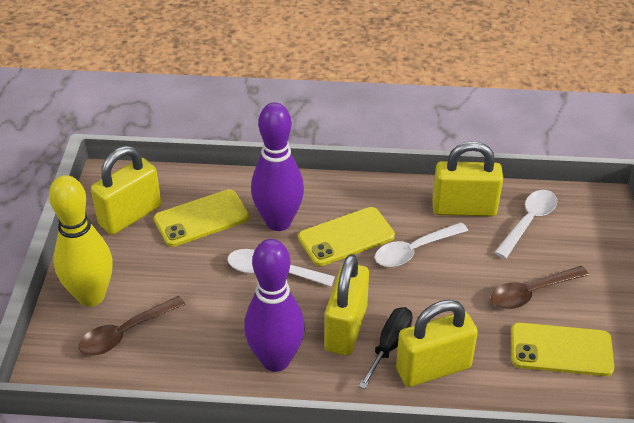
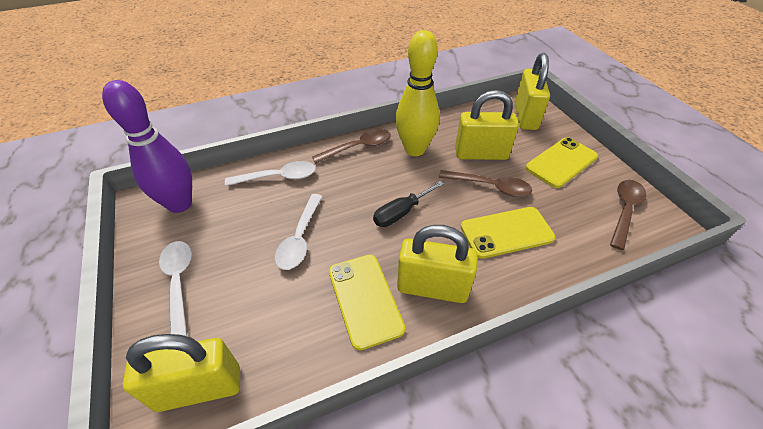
brown spoon: [79,296,185,356] [491,266,589,309] = 2 -> [312,129,391,163] [439,170,532,197] [610,180,646,250] = 3
purple bowling pin: [244,239,305,372] [251,102,304,231] = 2 -> [102,80,192,213] = 1

